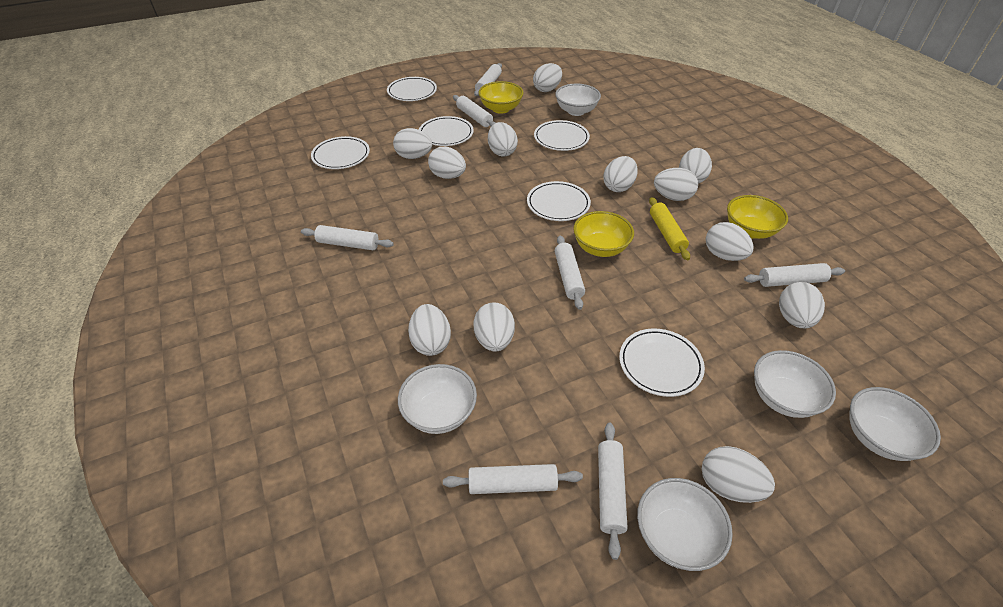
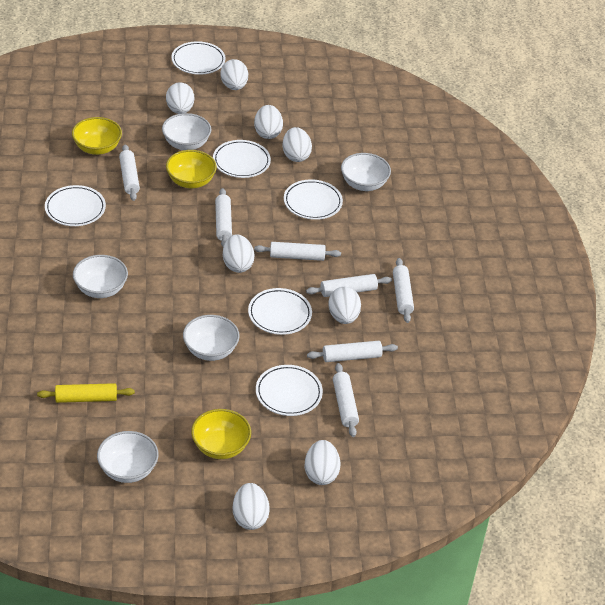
white egg: [393,128,432,159] [408,304,451,356] [428,147,466,179] [473,303,515,352] [488,122,518,157] [533,63,562,92] [603,156,638,192] [654,168,698,201] [679,148,712,184] [702,446,775,503] [706,222,754,261] [779,282,825,328] = 12 -> [166,82,194,114] [220,59,248,90] [223,234,255,273] [233,483,270,530] [254,105,283,139] [282,127,312,162] [305,440,340,485] [328,287,361,324] = 8

